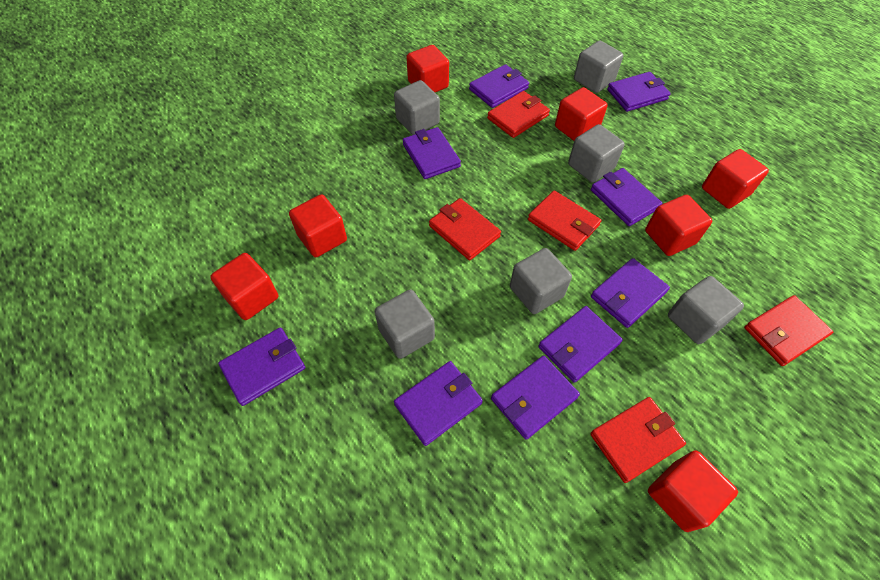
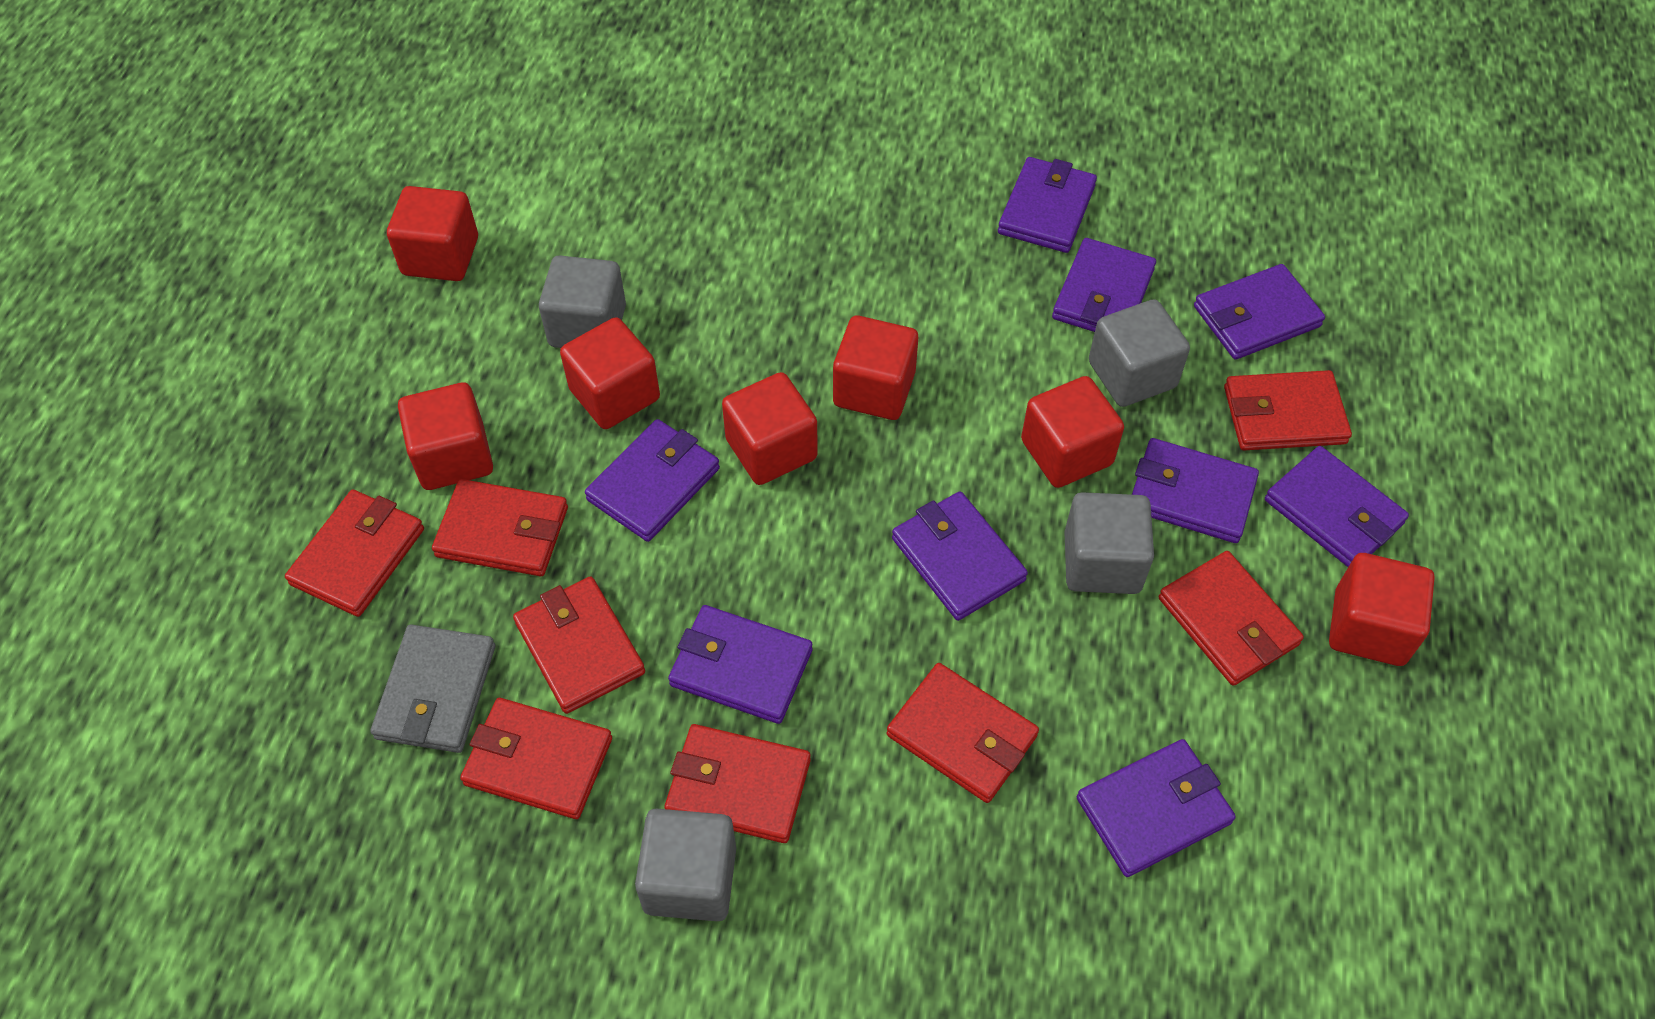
grey cube: [375,290,435,359] [394,80,440,135] [510,248,572,314] [568,124,625,183] [574,41,623,93] [668,276,744,344] = 6 -> [539,255,626,348] [635,809,736,921] [1065,492,1154,594] [1089,299,1190,407] = 4
grey wallet: none = 0 -> [371,625,495,753] = 1
red wallet: [429,198,501,260] [487,91,550,138] [528,190,601,251] [590,397,686,483] [744,295,833,366] = 5 -> [285,490,424,617] [432,479,568,576] [460,698,612,819] [513,576,645,714] [665,724,811,843] [887,663,1039,803] [1159,551,1304,686] [1224,370,1352,450] = 8

